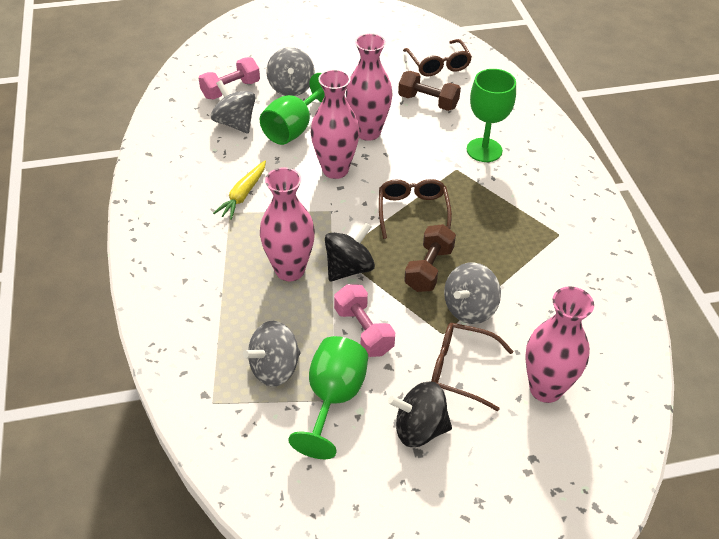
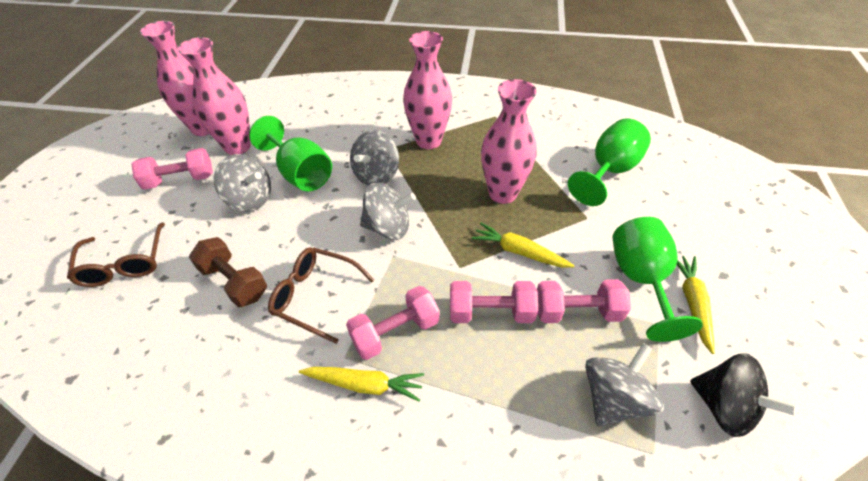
black spinning top: [325,223,375,281] [388,381,452,447] = 2 -> [690,353,798,437] = 1
brown dumbbell: [398,71,461,111] [404,224,456,292] = 2 -> [189,237,267,307] = 1
brown glasses: [379,179,452,239] [403,39,472,76] [431,323,513,411] = 3 -> [67,223,165,287] [268,247,374,344] = 2
pink dumbbell: [198,57,260,99] [334,284,395,357] = 2 -> [131,148,213,190] [346,286,439,360] [450,281,538,323] [537,279,631,323] = 4
yellow carrot: [213,161,266,220] = 1 -> [299,367,424,402] [472,223,575,267] [676,256,715,354] = 3

